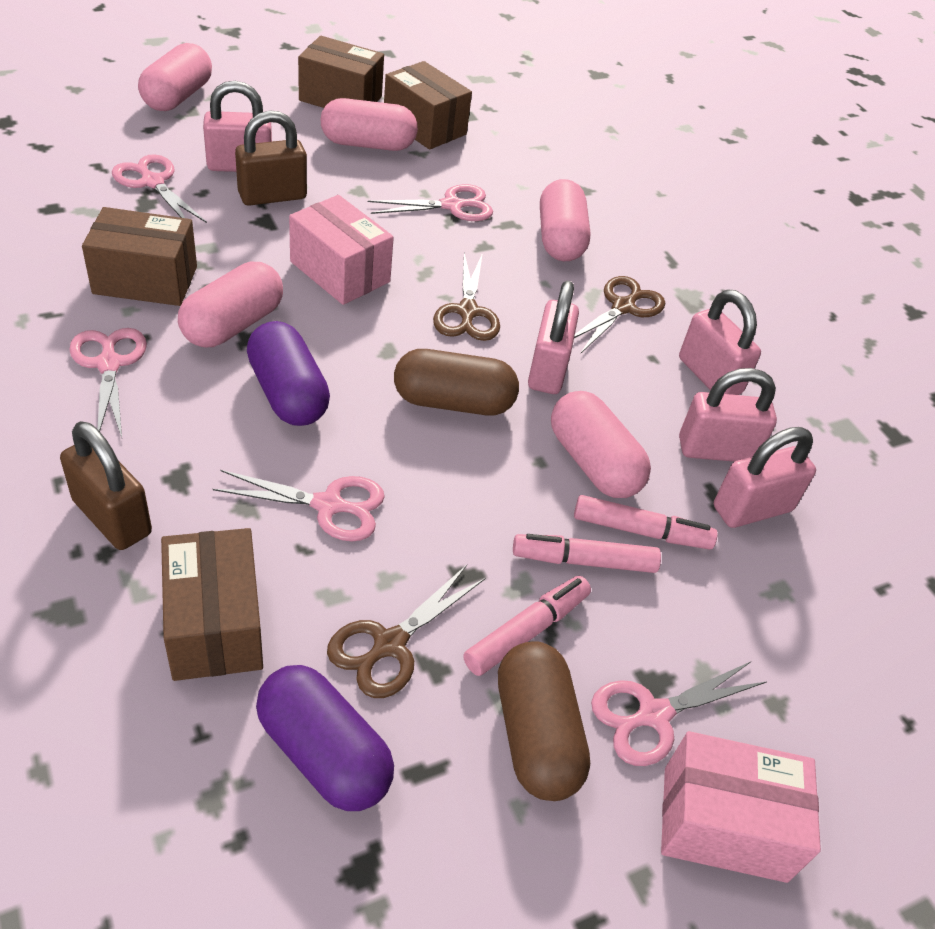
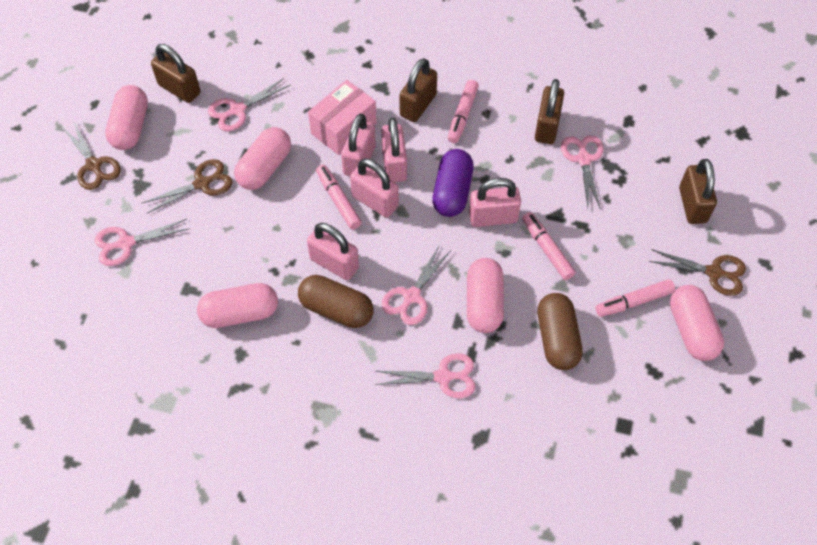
brown box: [82,207,197,306] [161,528,263,681] [298,36,384,108] [384,61,472,150] = 4 -> none = 0
brown padlock: [60,421,152,550] [235,110,307,206] = 2 -> [151,44,200,103] [399,58,437,122] [535,79,564,144] [679,159,717,224] = 4
pink box: [289,195,394,305] [661,731,821,883] = 2 -> [308,80,377,155] = 1
pink marker: [463,576,591,676] [513,534,661,573] [574,495,718,549] = 3 -> [316,165,362,230] [448,80,479,143] [522,212,576,280] [595,279,675,317] = 4
purple capsule: [247,321,330,426] [256,665,394,811] = 2 -> [432,149,473,217] = 1

